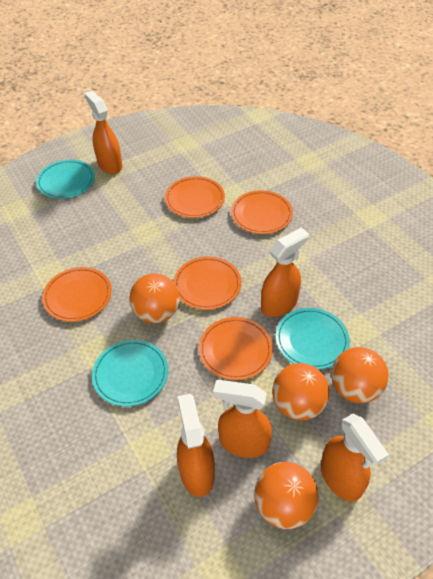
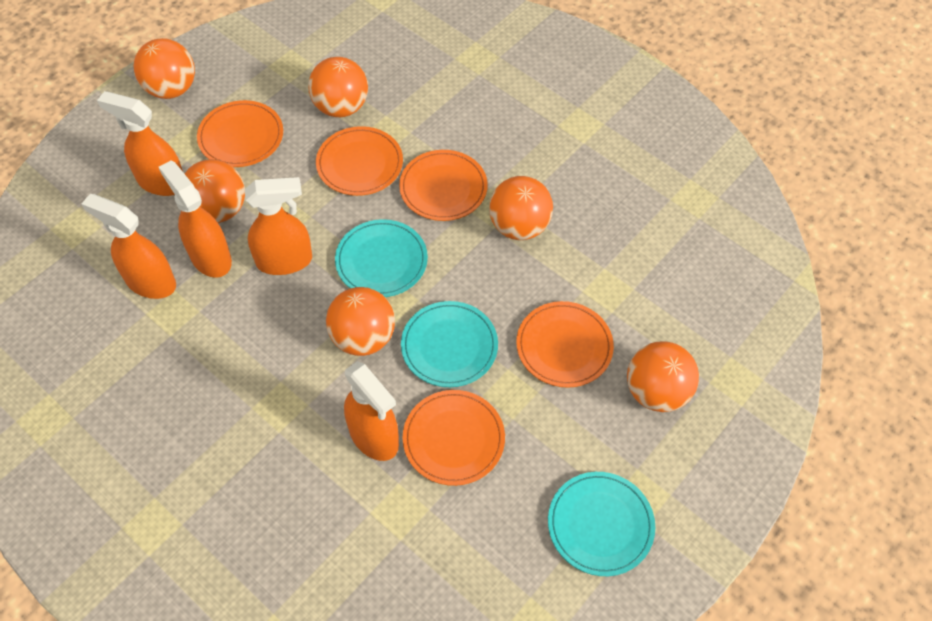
orange ball: [129,273,180,324] [254,462,318,529] [272,363,330,421] [331,347,389,403] = 4 -> [134,38,195,99] [184,159,245,223] [308,57,368,117] [326,287,395,356] [489,176,553,240] [627,341,699,412] = 6

